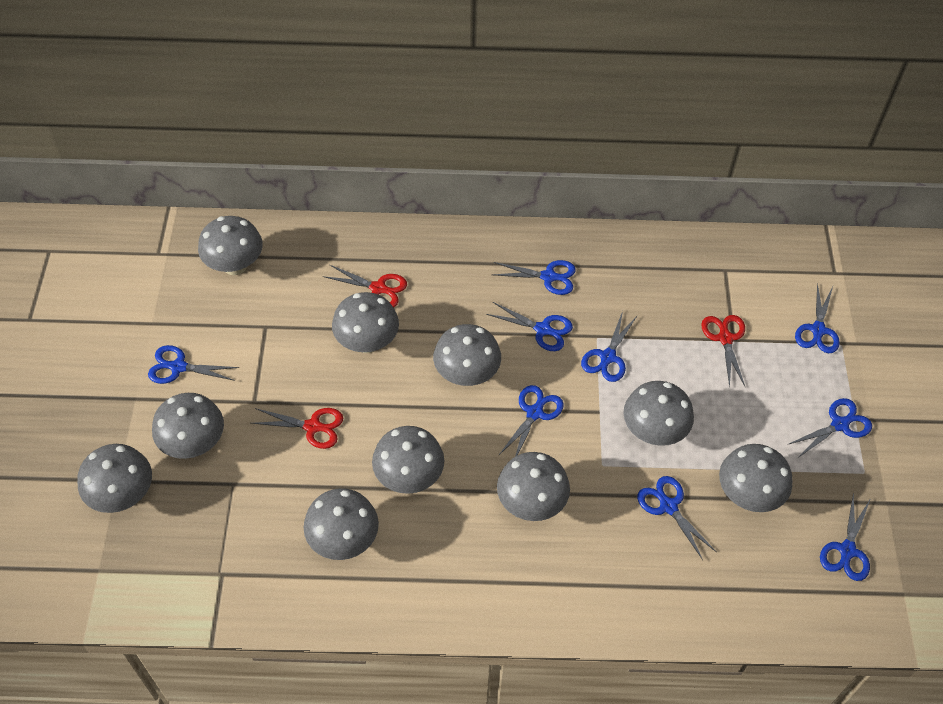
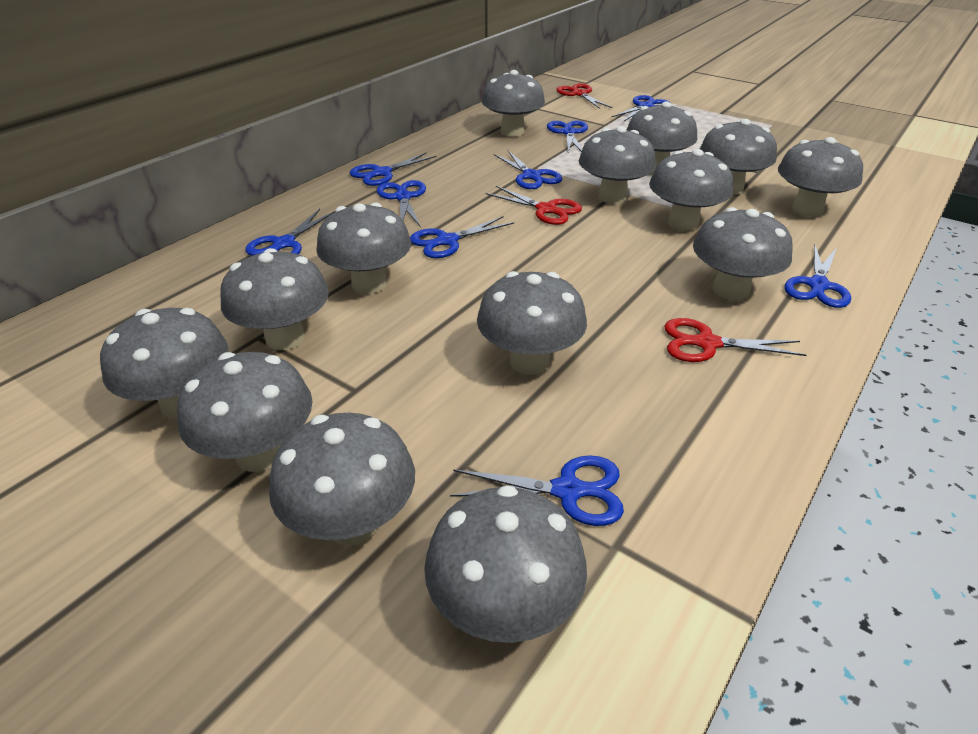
grey mushroom: [77,444,152,513] [152,393,224,459] [198,216,263,275] [303,488,379,560] [332,292,399,353] [372,426,444,494] [433,324,501,386] [497,452,570,521] [623,381,694,446] [719,444,792,512] = 10 -> [100,308,229,418] [177,352,313,472] [220,248,329,350] [269,413,415,546] [316,203,411,294] [424,485,587,643] [477,271,587,375] [482,70,545,137] [579,126,656,204] [627,101,698,174] [649,149,733,231] [693,207,793,300] [700,119,777,195] [778,137,863,217] = 14

